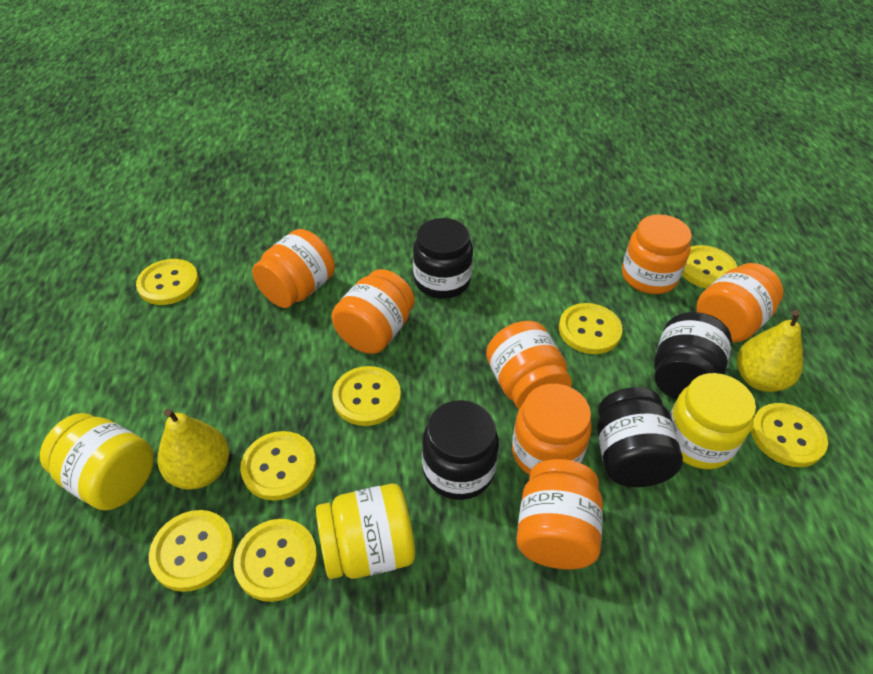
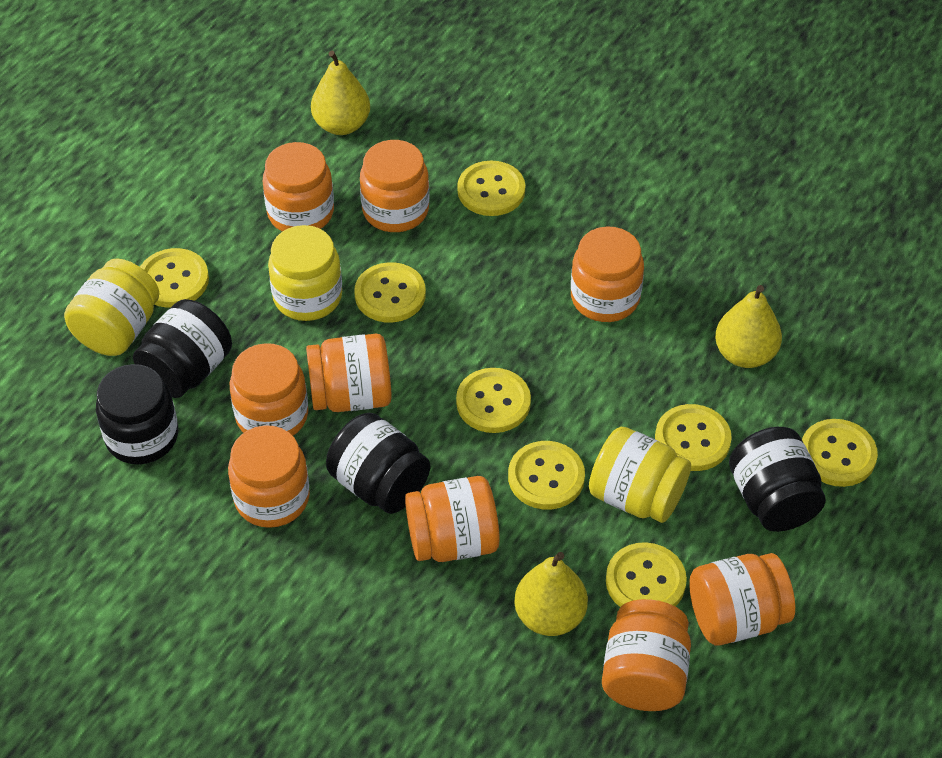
orange jar: [252,229,335,308] [331,269,415,354] [486,321,572,409] [512,384,592,475] [516,459,603,570] [622,214,692,294] [696,263,783,342] = 7 -> [228,425,310,528] [230,343,308,436] [263,142,334,231] [306,334,392,412] [360,140,429,232] [405,476,500,562] [571,226,644,322] [602,599,691,711] [689,553,795,646] = 9
yellow pear: [157,409,229,490] [737,310,803,392] = 2 -> [311,51,370,135] [514,552,588,636] [715,285,782,368] = 3

